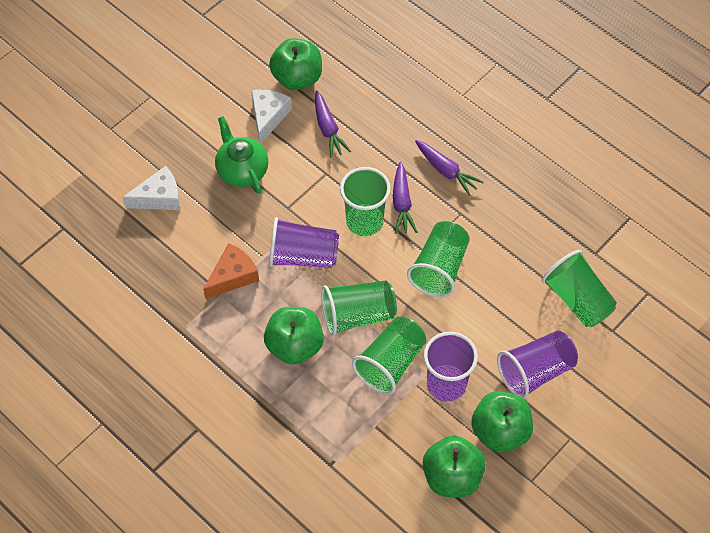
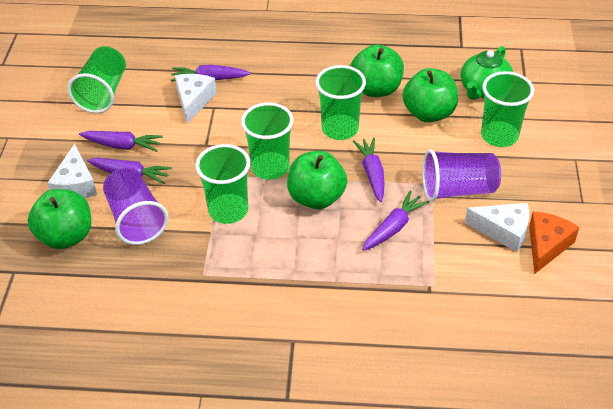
purple carrot: [315,91,351,158] [393,162,417,234] [415,140,484,196] = 3 -> [79,131,163,152] [87,158,172,184] [171,65,251,82] [353,138,384,202] [362,191,429,251] = 5
purple cup: [269,217,339,268] [424,331,478,402] [497,331,578,399] = 3 -> [103,168,168,245] [422,149,501,202] = 2
white cheese: [122,166,180,210] [251,90,292,144] = 2 -> [47,144,97,198] [175,74,217,124] [465,203,529,252] = 3

